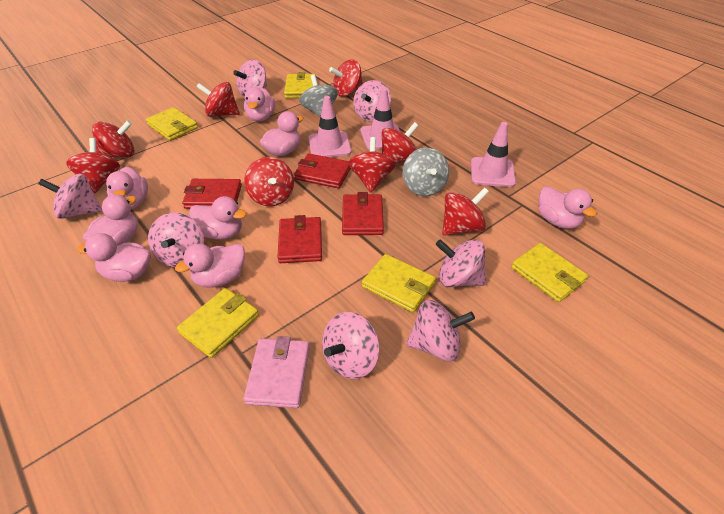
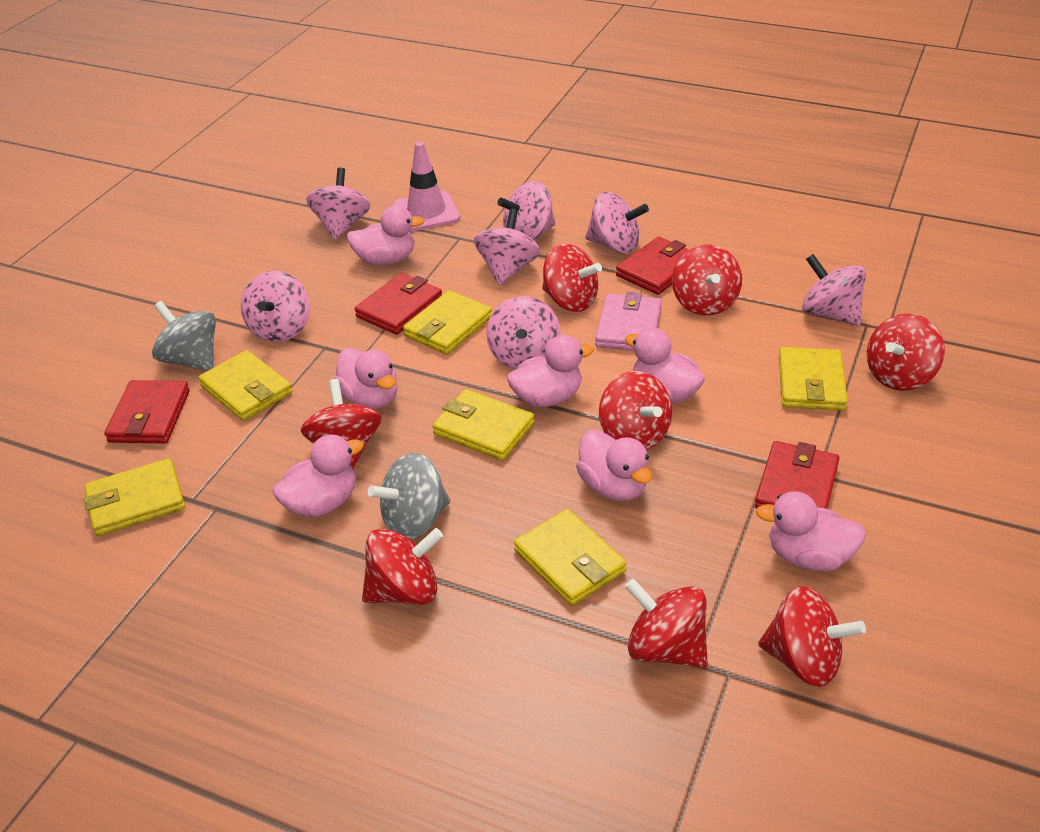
pink duck: [77,233,151,282] [83,194,138,246] [106,167,148,209] [175,244,245,288] [189,196,247,240] [244,87,275,121] [260,111,304,156] [539,186,597,229] = 8 -> [273,434,364,517] [334,348,398,409] [346,205,425,265] [507,335,594,407] [576,430,652,501] [625,328,705,403] [756,491,867,571] = 7
pink traffic cone: [308,96,351,157] [360,88,400,150] [471,122,516,187] = 3 -> [394,142,460,231] = 1
yellow wallet: [146,107,198,141] [177,288,259,358] [284,72,316,98] [362,254,436,313] [511,243,588,302] = 5 -> [84,458,185,536] [198,350,292,421] [403,290,492,354] [433,389,534,460] [514,509,626,606] [779,347,848,411] = 6

